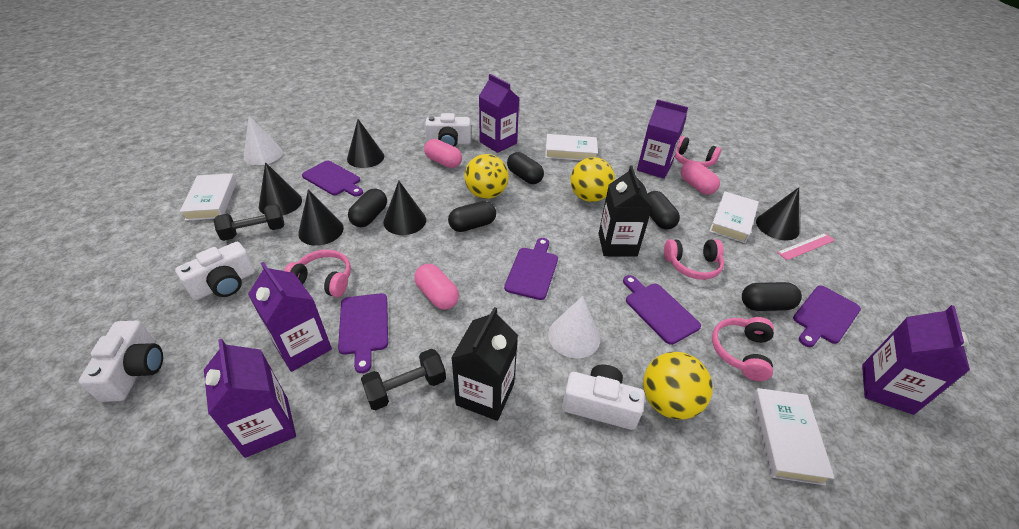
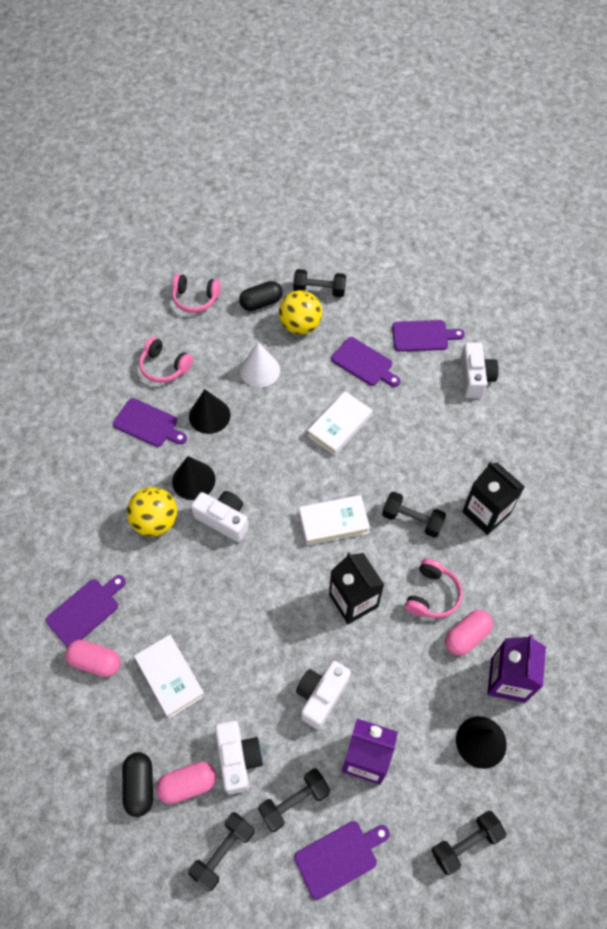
black capsule: [348,188,387,227] [448,201,496,232] [507,152,544,184] [647,191,680,230] [742,282,802,311] = 5 -> [122,752,153,817] [239,281,283,311] = 2
black cone: [259,162,302,216] [298,189,344,246] [347,119,384,168] [383,181,426,235] [756,187,799,240] = 5 -> [172,456,216,500] [189,389,231,434] [456,716,507,769] = 3
black dumbbell: [213,204,284,241] [361,349,446,410] = 2 -> [188,812,255,892] [258,768,330,832] [293,269,346,297] [382,492,446,538] [432,811,506,875] = 5
pink headphones: [284,250,351,297] [664,239,724,280] [675,136,721,168] [712,317,774,381] = 4 -> [139,337,193,383] [172,274,221,313] [405,558,463,618] = 3
pink ruler: [777,233,835,260] = 1 -> none = 0
purple carton: [204,339,296,458] [248,262,332,372] [479,74,519,153] [637,99,688,179] [862,305,970,415] = 5 -> [342,718,398,785] [487,635,546,703] = 2
white book: [180,173,237,221] [545,134,598,161] [709,191,759,243] [752,388,835,486] = 4 -> [134,635,205,718] [299,495,370,545] [307,391,373,456] = 3
white cone: [244,116,283,165] [548,296,600,358] = 2 -> [240,342,280,388] = 1
yellow ball: [464,154,509,199] [570,157,615,202] [643,352,713,419] = 3 -> [127,487,177,537] [279,290,322,335] = 2

